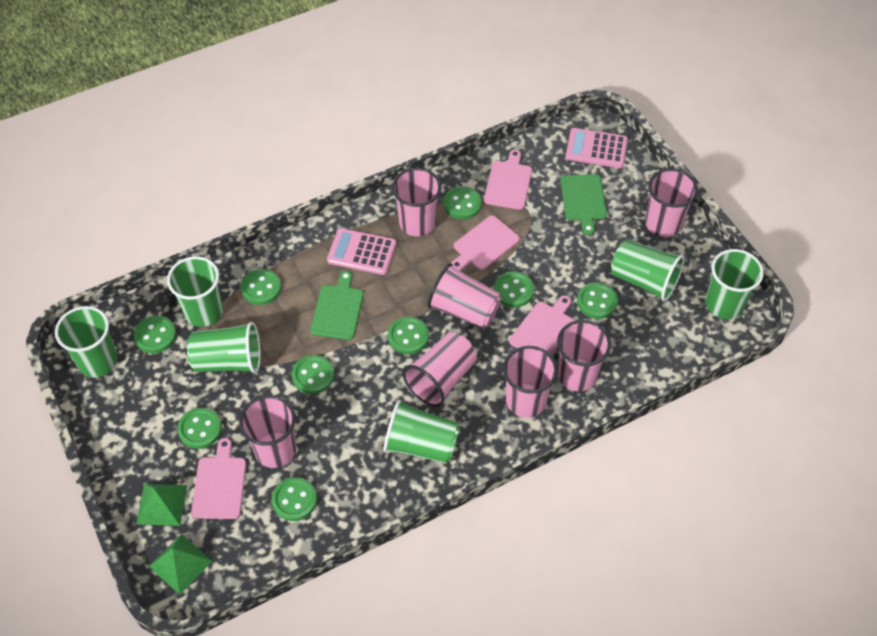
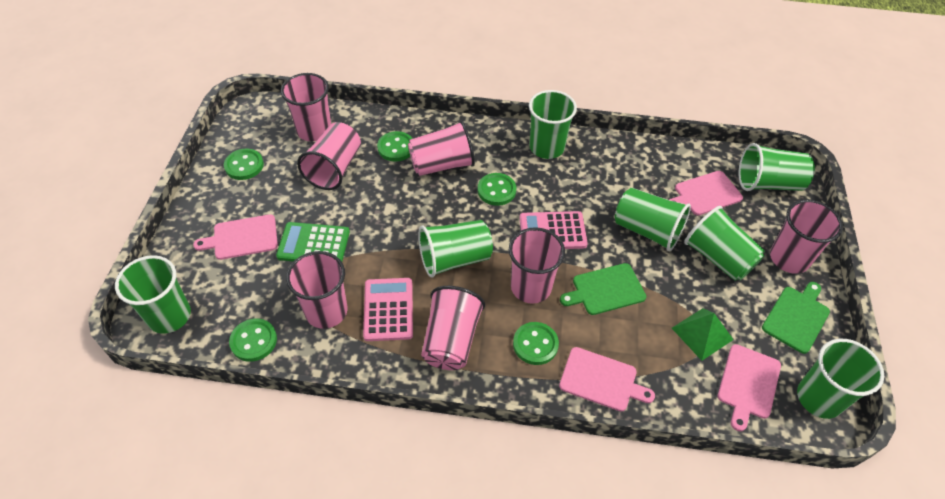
green button: [134,316,176,354] [177,408,222,449] [241,269,281,305] [272,477,317,521] [292,355,334,394] [388,316,429,354] [444,186,482,219] [494,271,534,307] [577,282,618,319] = 9 -> [224,149,264,180] [229,318,277,362] [377,131,413,162] [478,173,516,206] [513,322,559,365] = 5
green calculator: none = 0 -> [276,222,350,262] = 1
green cup: [55,306,118,377] [167,256,223,327] [187,322,261,373] [383,400,460,464] [611,240,684,301] [705,249,764,319] = 6 -> [115,255,191,334] [418,220,493,278] [529,90,577,159] [615,188,691,251] [684,206,765,281] [739,143,815,191] [797,339,884,419] = 7
green pyramid: [136,484,187,526] [149,534,212,595] = 2 -> [672,308,734,361] = 1

